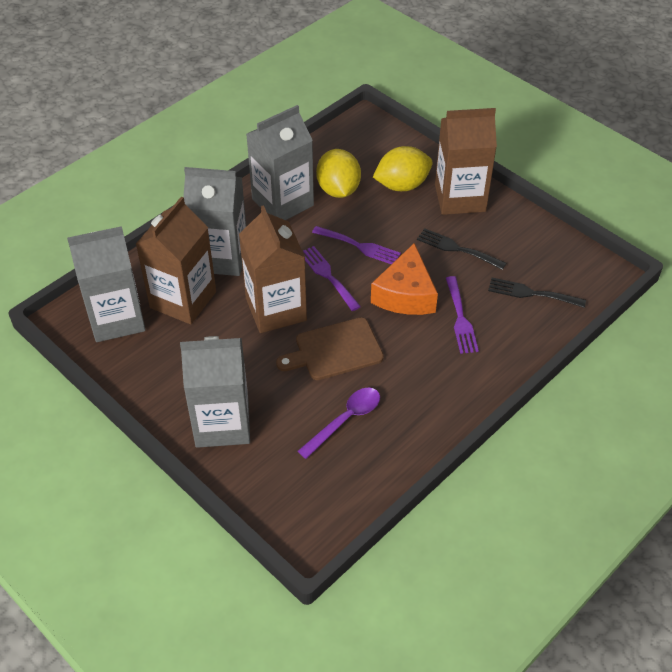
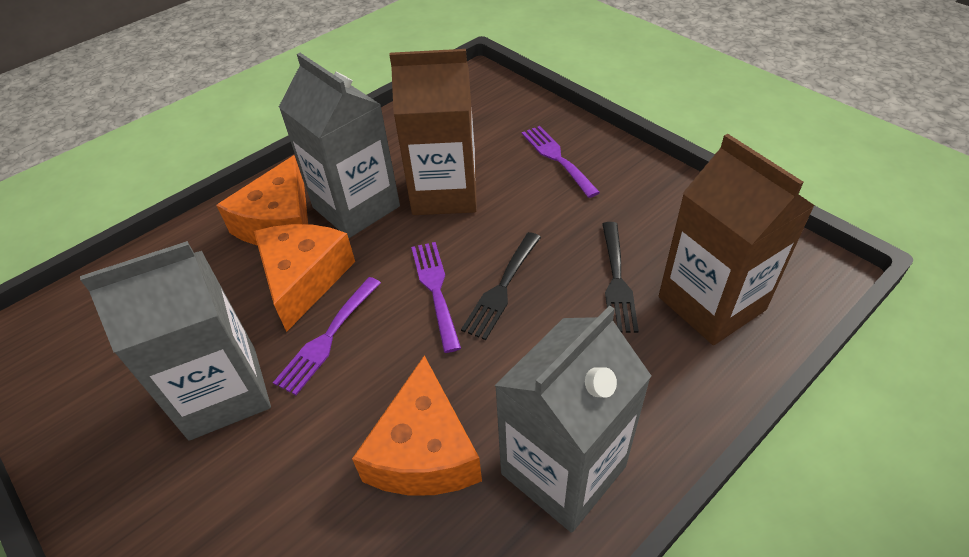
brown carton: [136,197,216,324] [239,205,307,333] [435,108,497,215] = 3 -> [389,49,477,215] [659,134,815,345] = 2
brown cutting board: [276,317,384,380] = 1 -> none = 0
grey carton: [67,226,146,342] [180,336,250,448] [183,167,246,276] [246,105,314,220] = 4 -> [80,241,271,441] [279,53,400,238] [494,305,651,533] = 3
orange cheese: [371,243,438,315] = 1 -> [216,155,308,245] [254,224,355,332] [352,355,482,495] = 3
purple spoon: [298,388,380,459] = 1 -> none = 0
yellow lemon: [316,149,361,198] [373,146,433,191] = 2 -> none = 0

